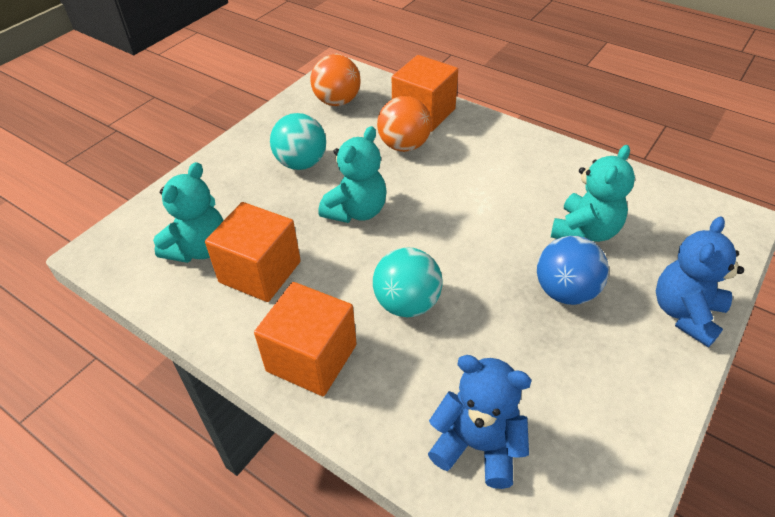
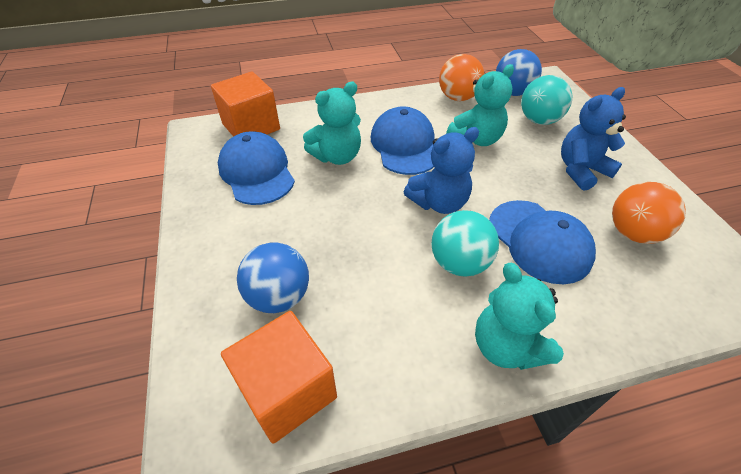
blue ball: [537,236,609,305] = 1 -> [237,243,309,313] [496,49,542,96] = 2
blue cap: none = 0 -> [218,132,295,205] [371,106,435,175] [489,200,596,284] = 3
orange cube: [205,202,301,302] [254,282,357,396] [392,55,458,132] = 3 -> [211,71,280,137] [221,311,337,444] = 2

